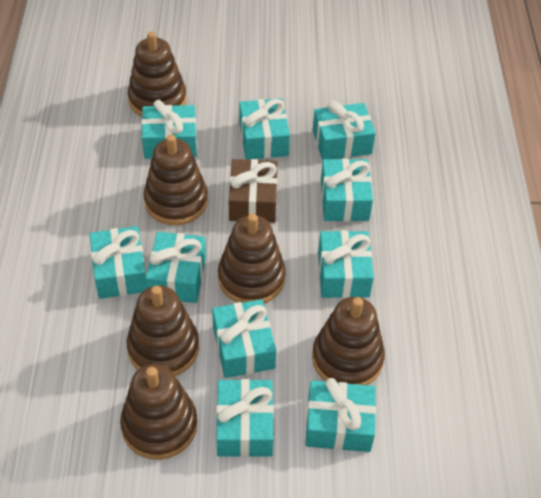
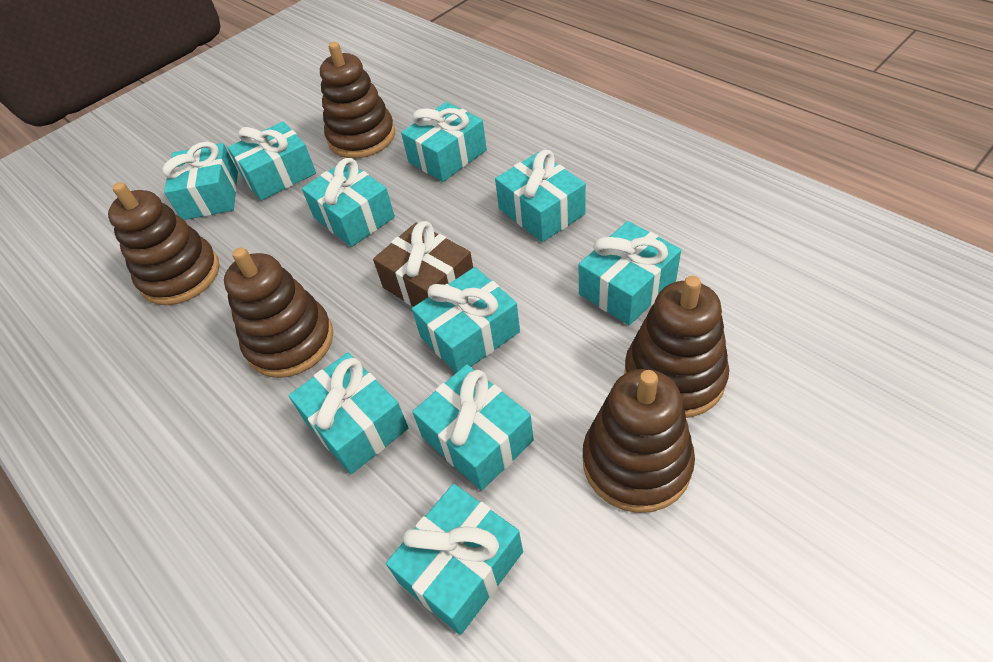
brown stacking toy: [120,364,197,460] [127,285,199,376] [128,32,187,117] [144,134,208,225] [218,213,286,303] [312,297,385,385] = 6 -> [108,182,219,305] [224,247,333,378] [320,42,395,158] [583,369,695,513] [624,276,729,418] = 5

